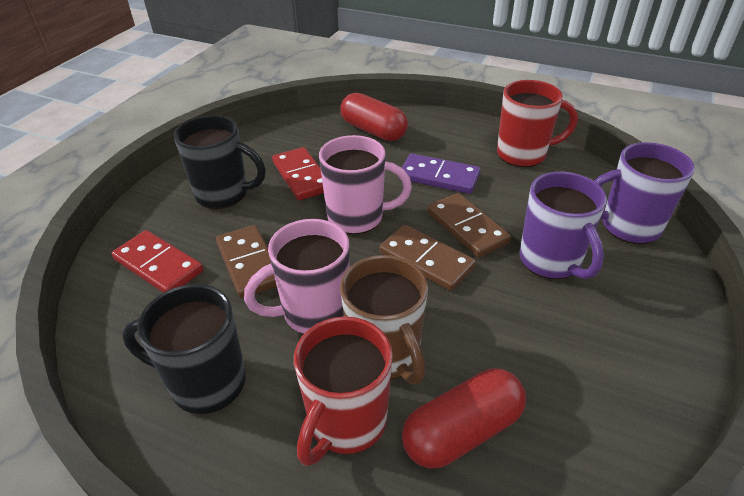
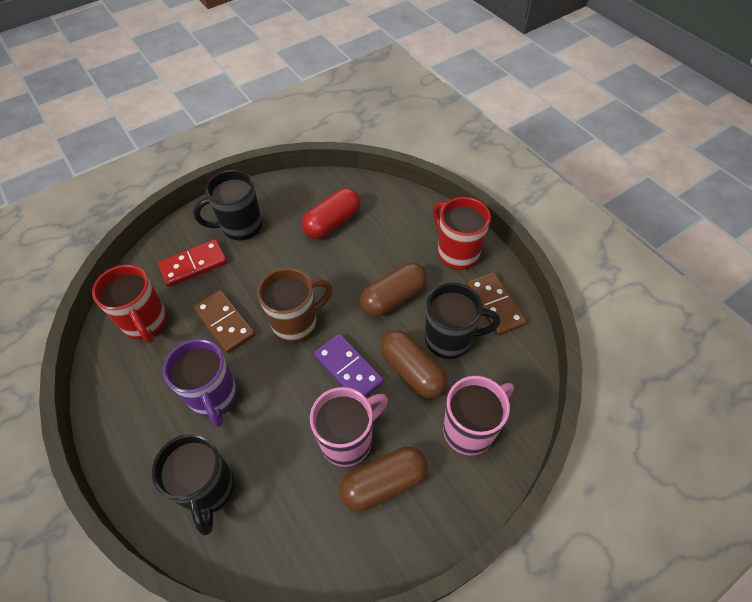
black mug: [122,284,246,414] [174,115,266,209] = 2 -> [152,434,234,535] [193,170,262,241] [425,282,500,359] = 3
brown capsule: none = 0 -> [339,447,428,512] [360,262,427,317] [380,330,447,398] = 3
brown domino: [216,225,277,299] [379,225,476,291] [427,193,511,258] = 3 -> [193,290,256,353] [467,272,527,336] = 2
purple mug: [520,172,607,279] [594,142,695,244] = 2 -> [163,339,237,427] = 1
red capsule: [341,93,408,141] [402,368,526,469] = 2 -> [302,188,360,239] = 1
red domino: [112,230,203,293] [272,147,324,200] = 2 -> [158,239,227,287] = 1

